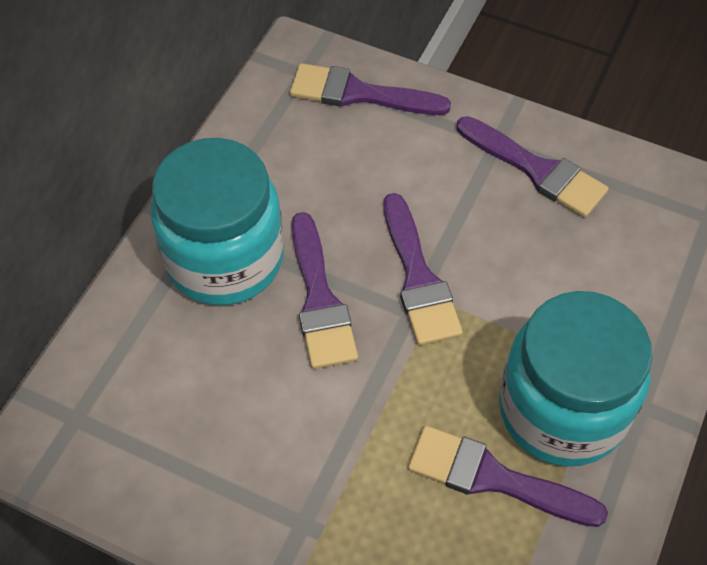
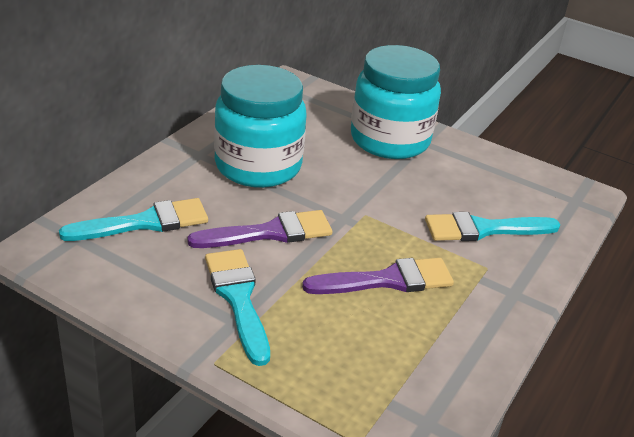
purple brush: [290,63,451,115] [292,212,358,369] [384,193,463,346] [408,425,608,527] [457,116,609,218] = 5 -> [187,210,332,248] [302,258,454,294] = 2
turquoise brush: none = 0 -> [59,198,208,241] [205,249,270,366] [425,212,560,241] = 3

